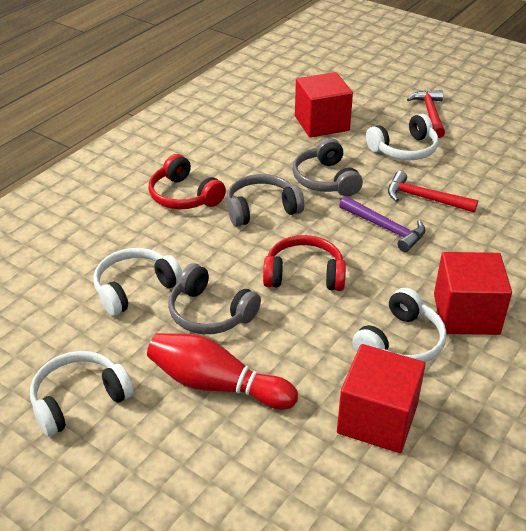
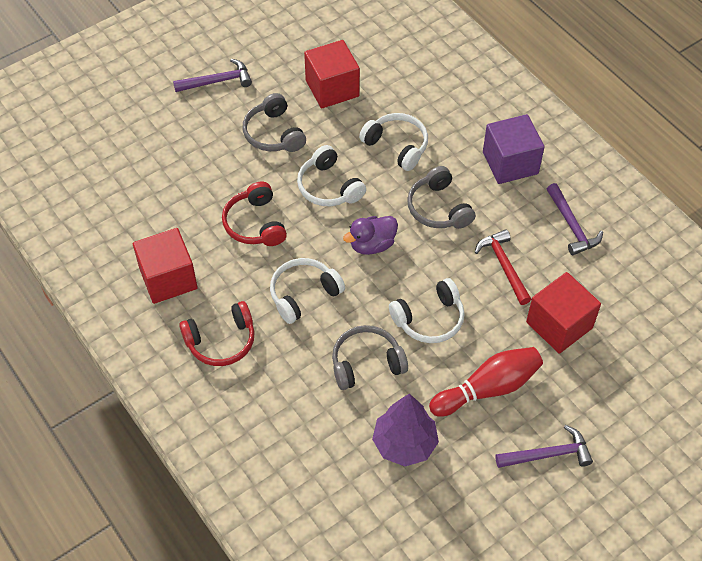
purple cube: none = 0 -> [483,114,545,184] = 1
purple duck: none = 0 -> [343,216,398,255] = 1
purple hammer: [339,196,425,252] = 1 -> [173,59,252,92] [495,425,593,468] [547,183,603,255] = 3
purple tree: none = 0 -> [372,393,439,466] = 1
red hammer: [388,171,478,213] [407,90,445,138] = 2 -> [475,229,531,305] = 1

